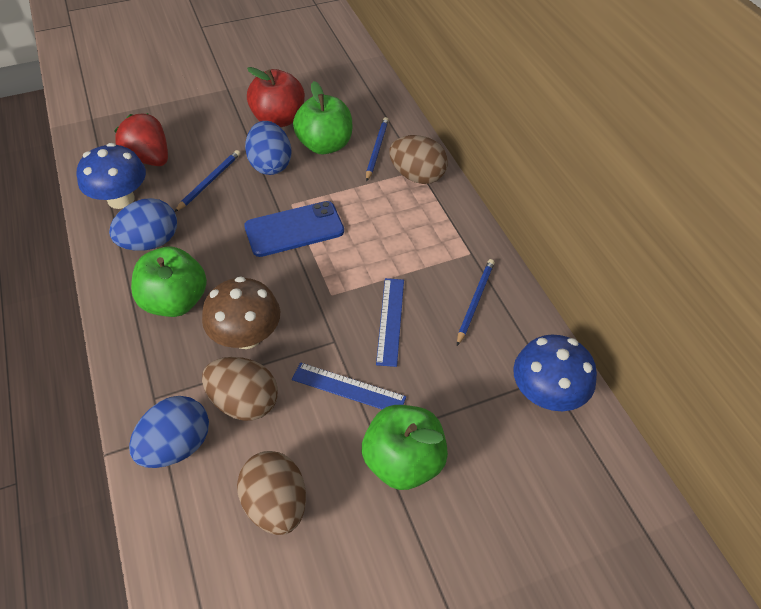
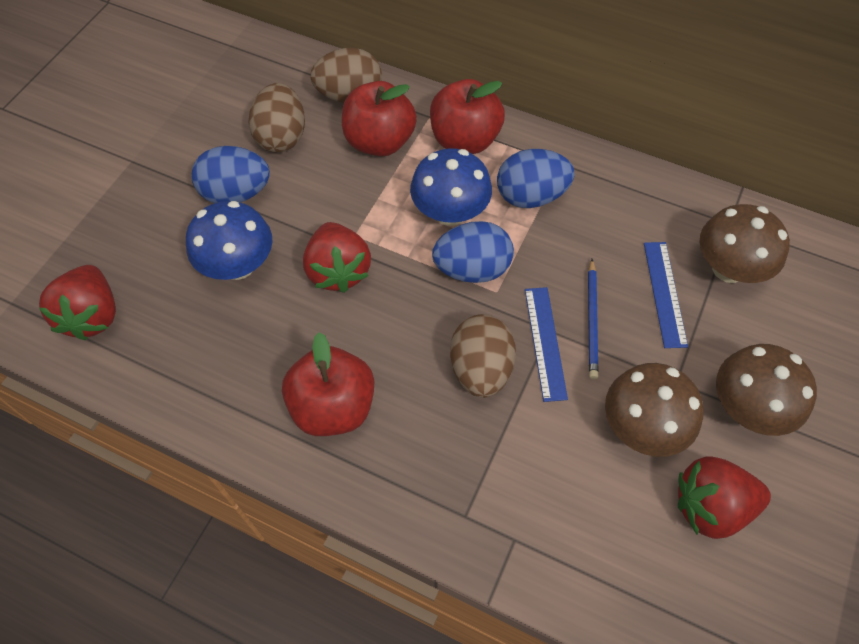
blue pencil: [175,150,240,212] [366,117,389,182] [457,259,495,346] = 3 -> [588,259,599,379] = 1
blue phone: [244,201,344,257] = 1 -> none = 0
brown mushroom: [202,276,280,349] = 1 -> [605,363,704,457] [700,204,790,283] [716,344,817,436] = 3
green apple: [131,247,207,317] [293,81,352,155] [362,405,448,490] = 3 -> none = 0
red apple: [247,67,305,127] = 1 -> [282,332,374,436] [342,81,417,156] [430,79,505,154] = 3
red strawberry: [114,113,168,166] = 1 -> [39,265,116,340] [303,222,371,293] [678,456,771,539] = 3

